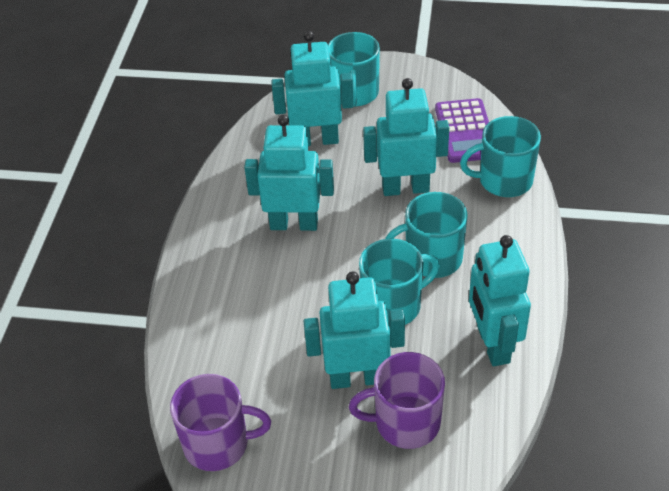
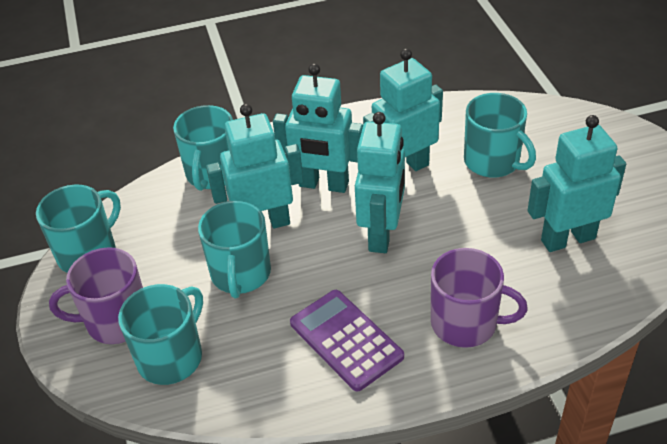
turquoise mug: [328,32,380,107] [359,239,440,325] [385,192,467,278] [460,116,541,197] = 4 -> [36,185,121,273] [118,284,203,385] [173,105,233,191] [198,201,271,298] [464,93,536,178] = 5

